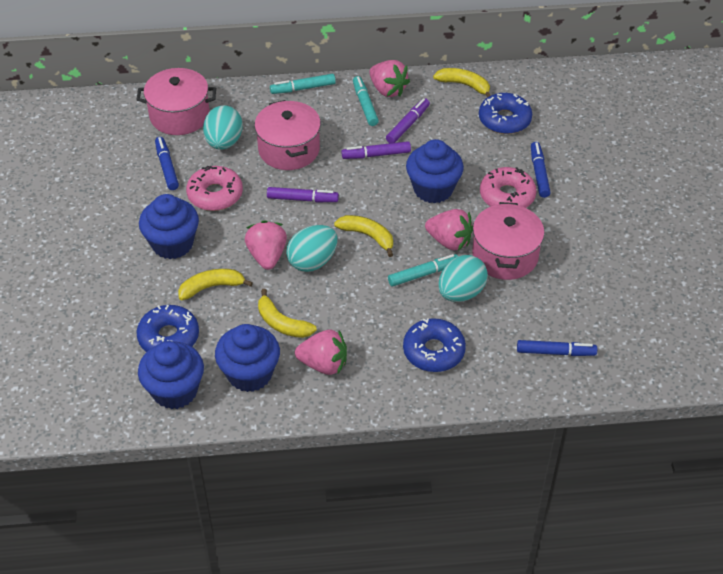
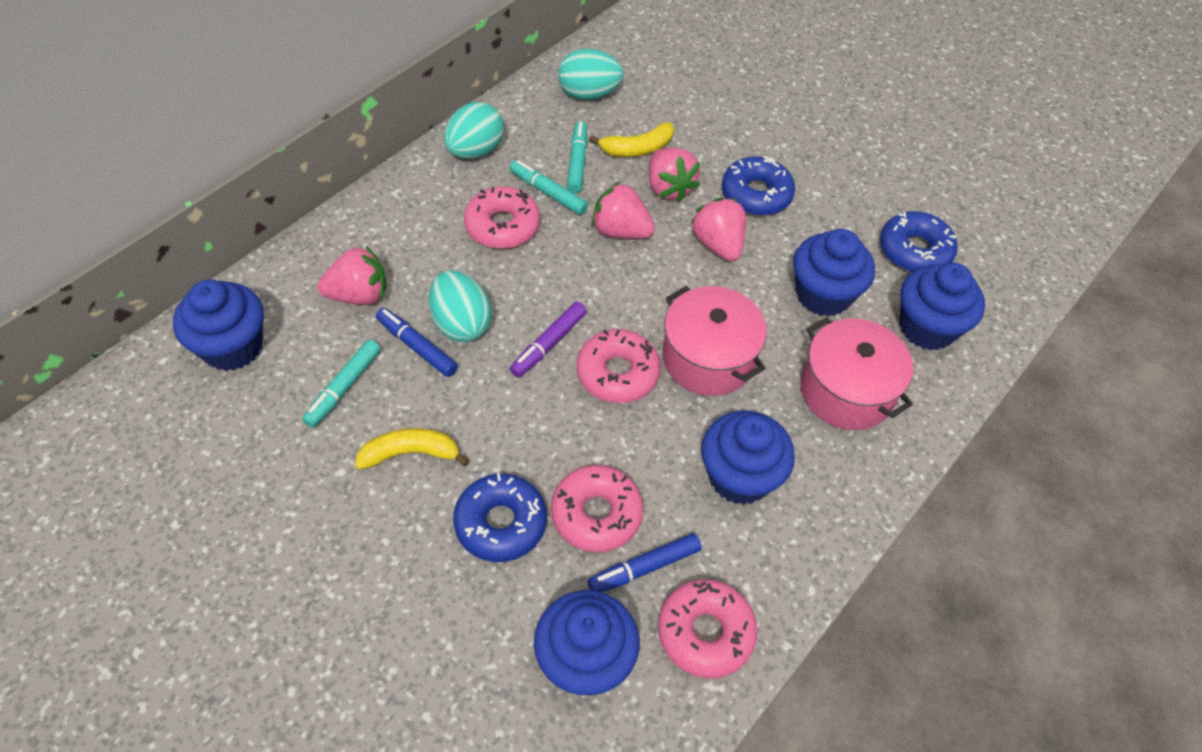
blue cupcake: [138,341,204,409] [139,194,199,259] [215,324,280,392] [406,139,464,203] = 4 -> [173,280,264,371] [534,590,640,695] [701,411,795,505] [793,229,875,317] [900,262,985,350] = 5
blue marker: [155,137,179,190] [517,340,597,356] [531,142,550,198] = 3 -> [376,308,458,377] [588,533,702,592] = 2
pink donut: [186,165,243,211] [480,167,537,208] = 2 -> [464,187,540,249] [551,465,644,552] [576,329,661,403] [658,579,757,679] = 4
pink pot: [136,68,216,135] [254,100,321,170] [472,202,544,280] = 3 -> [663,286,767,396] [801,317,913,430] = 2
purple marker: [267,187,339,202] [341,141,411,159] [386,98,430,143] = 3 -> [510,302,587,378] = 1
yellow banana: [178,269,253,300] [258,289,317,338] [334,215,393,257] [433,68,491,97] = 4 -> [355,428,469,470] [589,122,674,157] = 2

